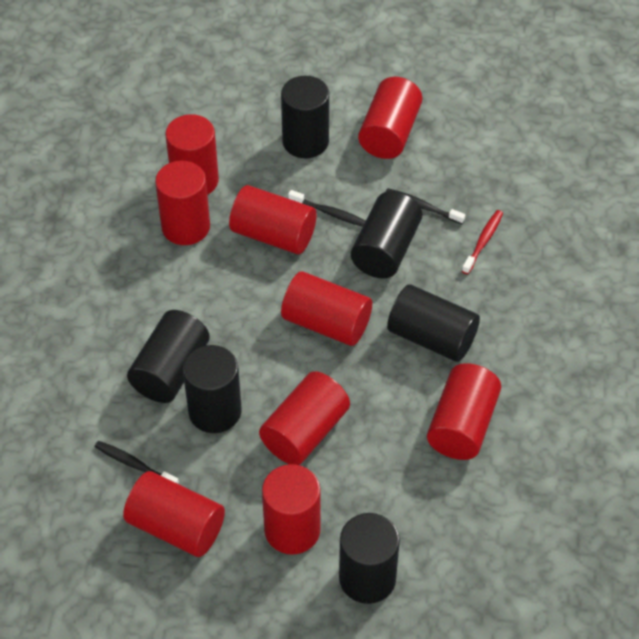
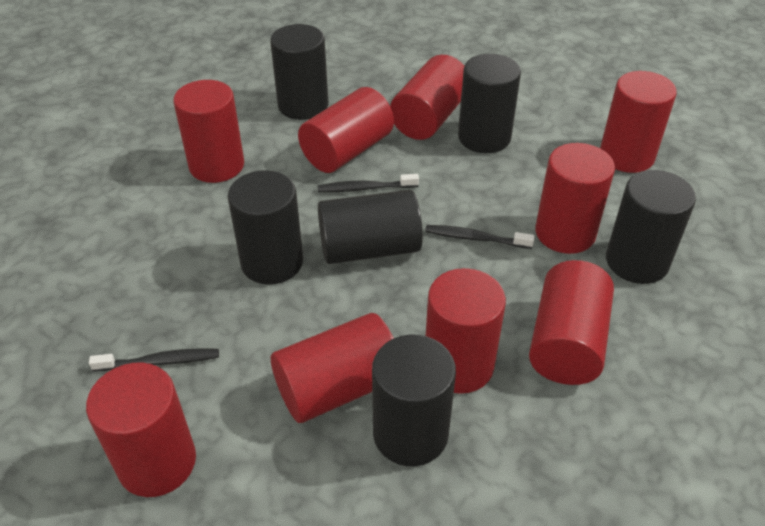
red toothbrush: [462,210,503,274] = 1 -> none = 0

